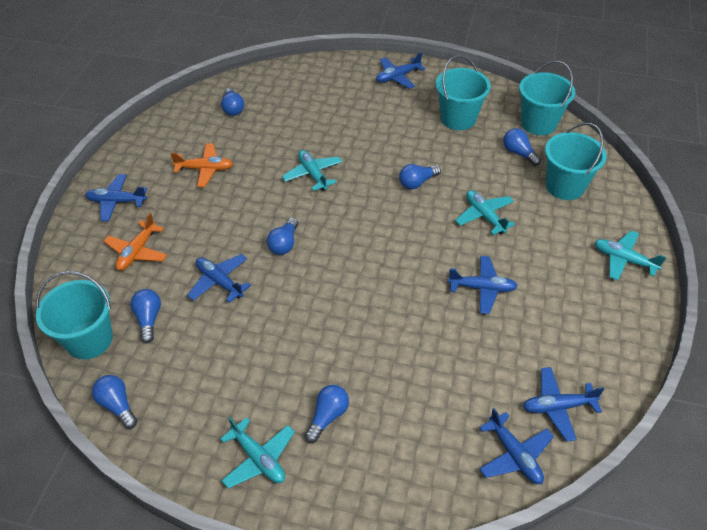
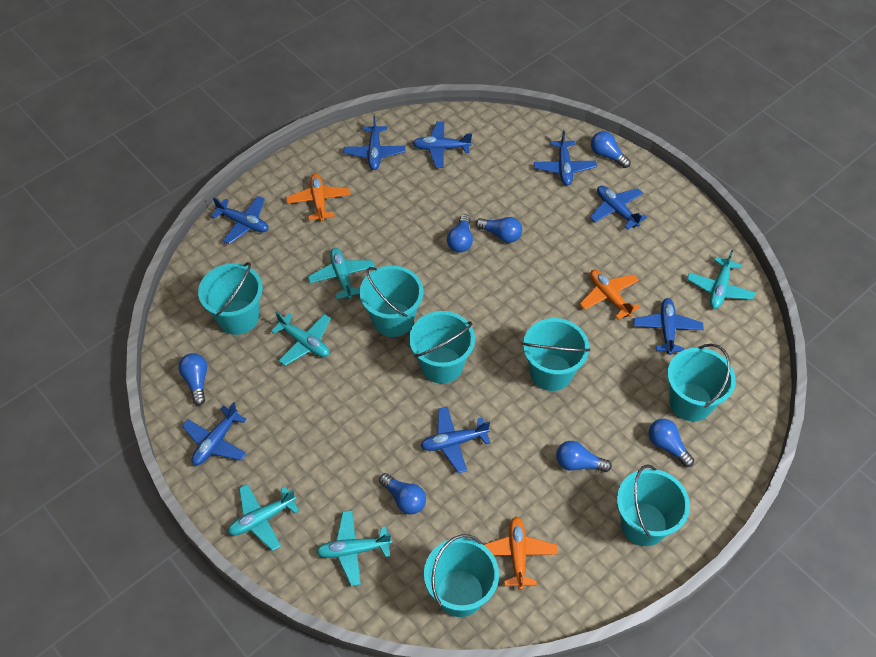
blue plane: [85,174,147,222] [187,254,251,303] [376,52,425,89] [448,256,518,314] [479,408,554,484] [523,367,604,442] = 6 -> [182,402,247,465] [211,196,269,244] [344,116,406,170] [413,121,472,168] [420,407,490,473] [534,130,597,186] [590,186,647,230] [633,298,704,355] = 8
orange plane: [103,213,167,271] [170,143,233,187] = 2 -> [286,173,351,222] [483,517,558,590] [580,269,640,320] = 3
turquoise bucket: [36,271,113,359] [436,55,491,130] [519,61,575,135] [545,123,607,200] = 4 -> [198,262,263,335] [360,266,423,337] [409,311,475,384] [424,534,499,617] [522,318,590,391] [617,464,690,546] [667,344,736,421] = 7
turquoise plane: [220,417,295,489] [282,150,342,191] [455,190,515,235] [595,231,667,280] = 4 -> [228,484,299,551] [271,312,331,366] [308,248,375,299] [316,510,392,586] [687,250,755,309] = 5

